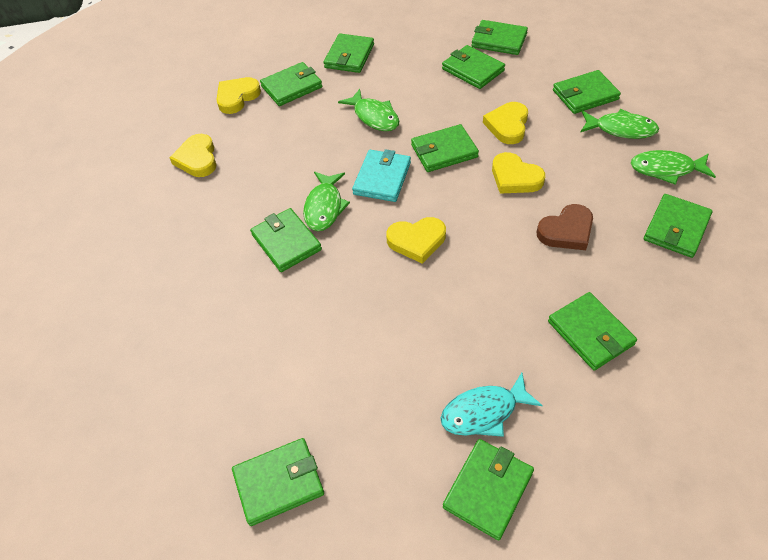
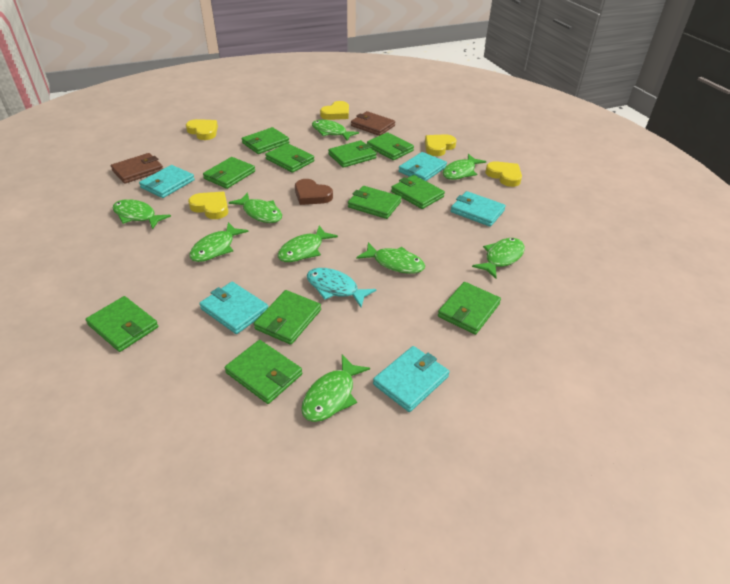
brown wallet: none = 0 -> [111,153,163,184] [351,111,395,136] = 2
green fish: [303,172,350,231] [338,89,399,131] [580,109,659,139] [631,150,716,185] = 4 -> [113,199,171,229] [189,222,249,262] [229,192,282,223] [278,225,338,262] [301,355,370,422] [312,120,359,141] [356,242,425,274] [443,154,486,180] [472,238,525,279] = 9
turquoise wallet: [352,149,411,202] = 1 -> [139,165,195,198] [199,282,268,334] [373,346,449,412] [399,152,447,181] [451,191,506,227] = 5

